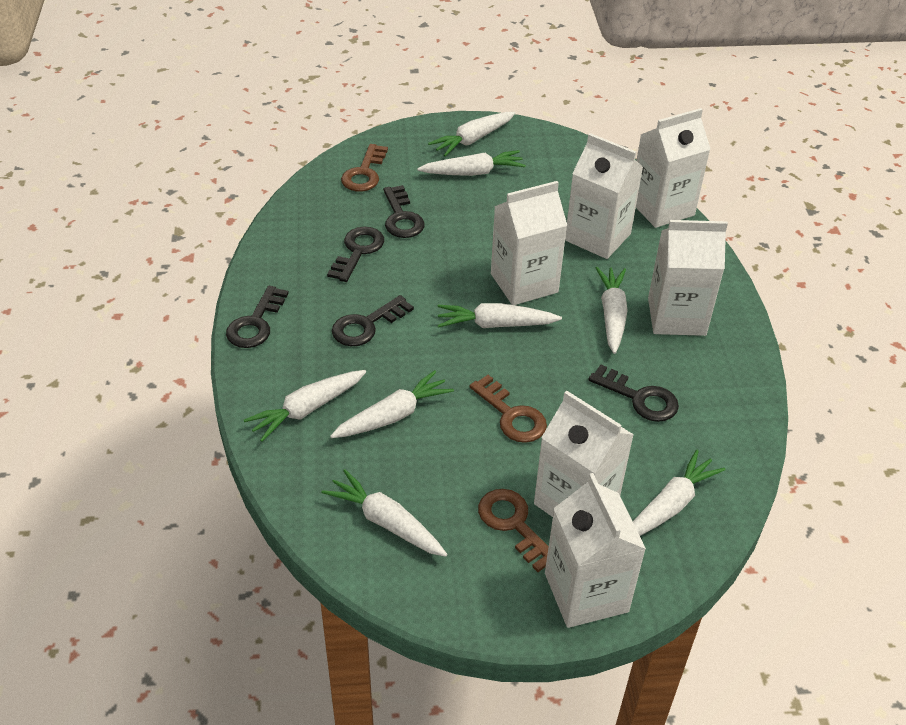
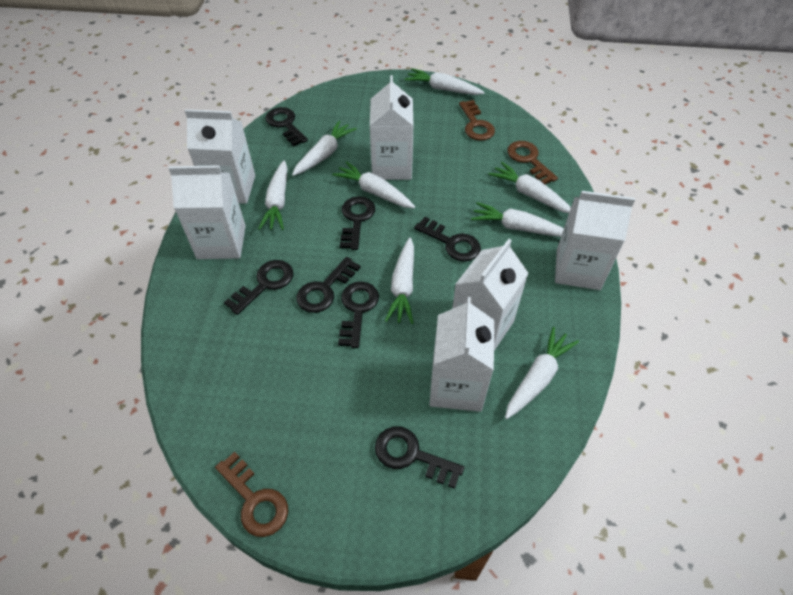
black key: [226,286,289,348] [327,227,384,282] [332,295,414,346] [383,185,425,238] [588,365,679,422] = 5 -> [224,260,293,315] [265,107,308,146] [296,257,361,313] [338,281,379,348] [340,196,375,250] [375,427,464,489] [414,217,481,262] = 7

